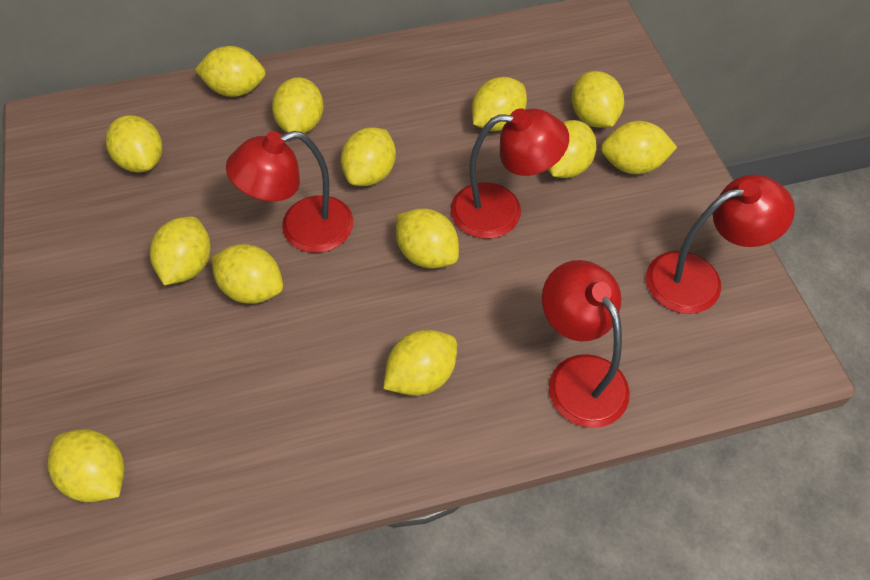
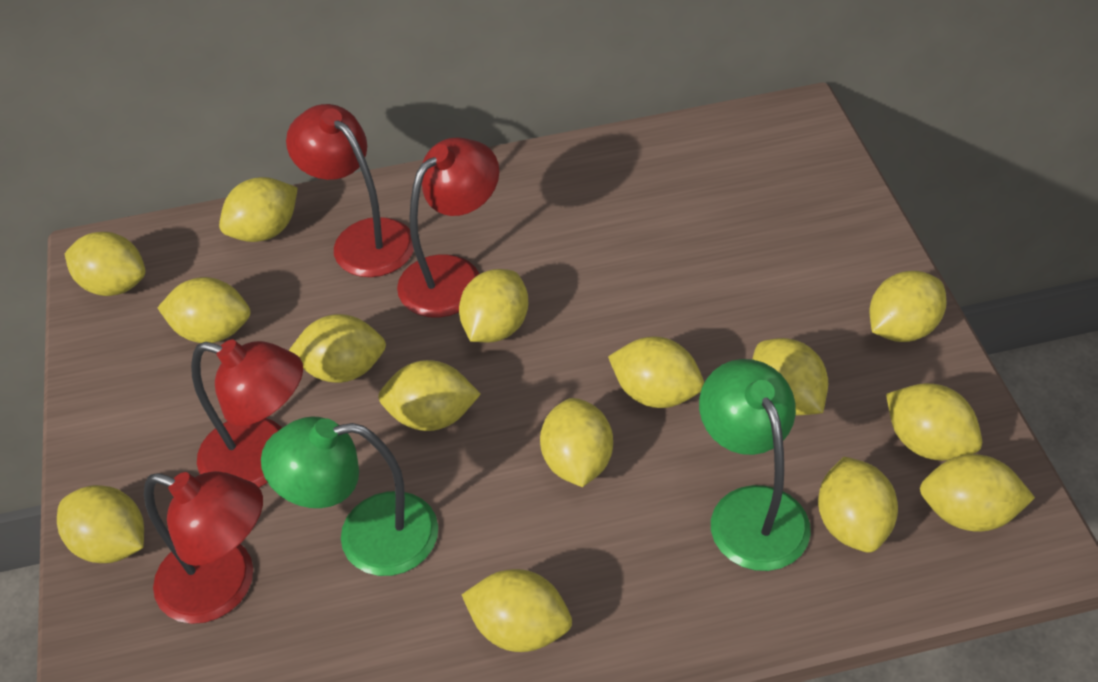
green lamp: none = 0 -> [261,417,438,576] [699,359,811,571] = 2
yellow lemon: [48,429,125,502] [106,115,162,173] [150,216,211,285] [195,46,265,97] [211,244,283,304] [272,77,324,134] [341,127,396,186] [383,330,457,396] [396,208,459,269] [472,77,527,131] [548,120,597,178] [572,71,624,128] [601,121,677,174] = 13 -> [57,485,144,563] [65,232,145,296] [157,277,251,343] [219,177,298,242] [289,314,386,383] [378,360,481,431] [459,269,528,342] [462,569,572,652] [540,398,613,487] [608,336,704,408] [752,338,828,415] [818,457,898,553] [869,271,947,342] [886,383,982,461] [920,454,1035,531] = 15

